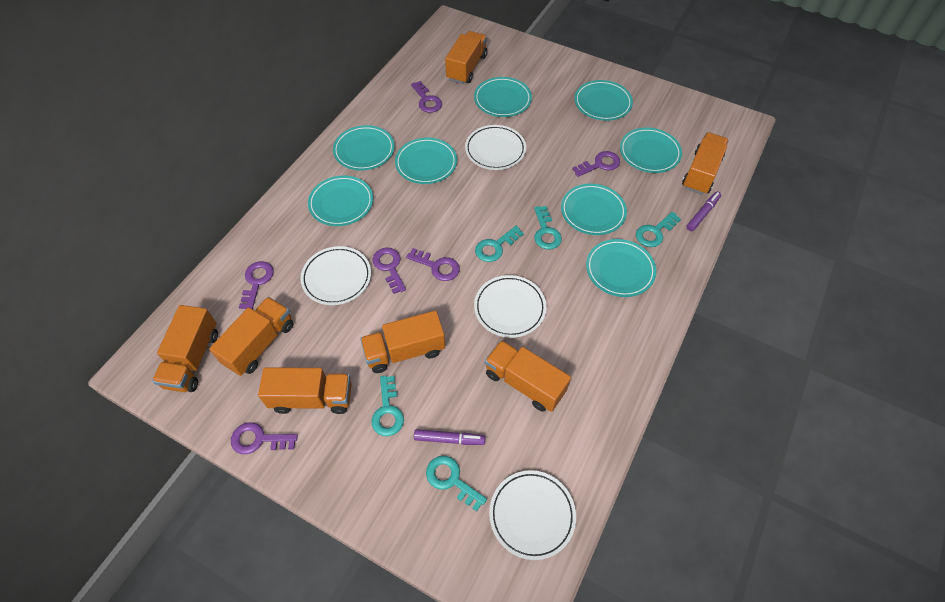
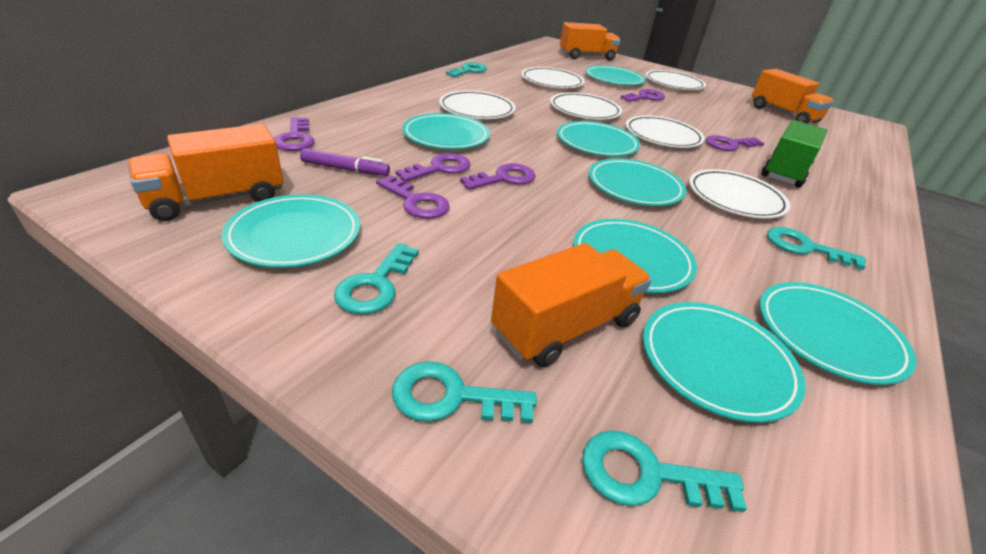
green truck: none = 0 -> [761,120,827,188] = 1
orange truck: [152,305,218,392] [209,297,293,376] [258,367,352,414] [360,311,445,373] [445,31,487,84] [485,340,571,412] [682,132,729,195] = 7 -> [128,124,284,221] [491,243,652,367] [560,22,621,61] [752,69,834,124] = 4
purple marker: [414,429,485,445] [687,191,721,231] = 2 -> [300,149,390,176] = 1
white plate: [301,246,371,305] [465,125,526,170] [474,275,546,338] [489,470,576,560] = 4 -> [439,90,516,119] [521,67,585,88] [550,92,622,120] [626,115,705,148] [646,70,706,90] [689,169,790,219] = 6

